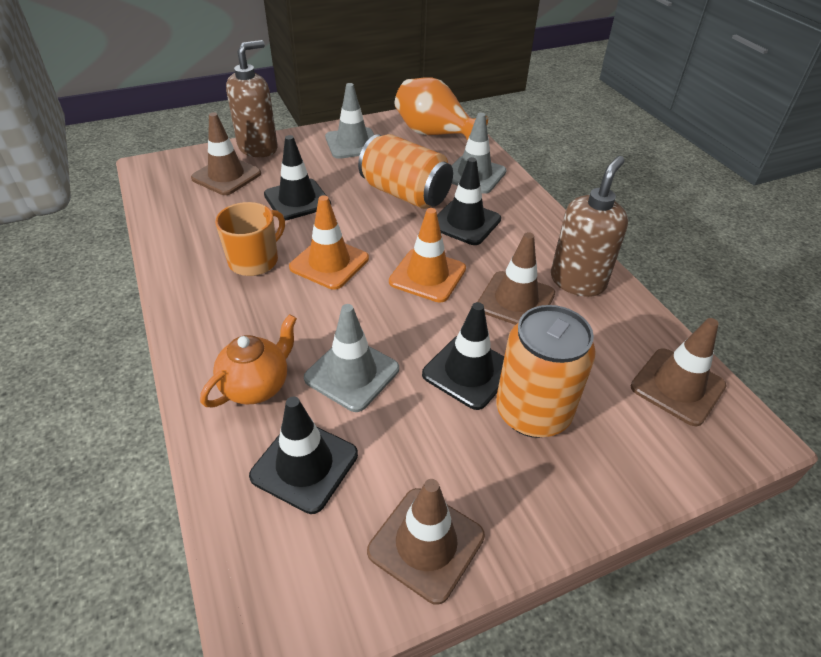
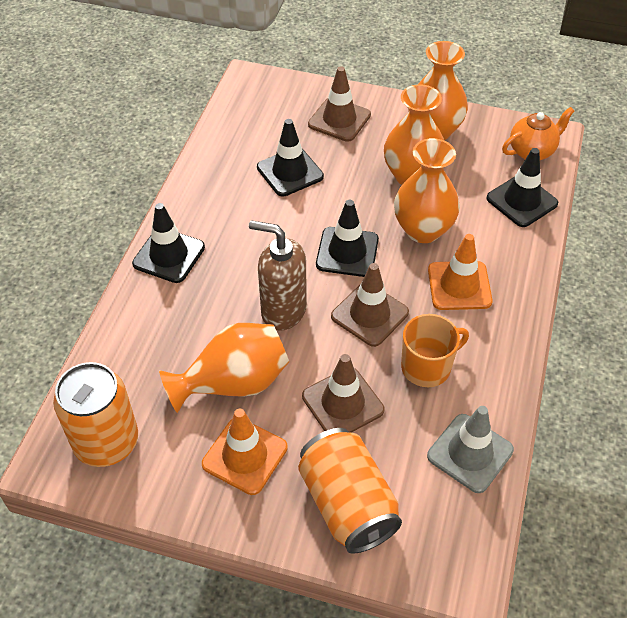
brown soap dispenser: [226,40,278,157] [551,156,628,297] = 2 -> [249,220,307,331] = 1
brown traffic cone: [191,112,261,195] [367,479,485,605] [478,232,555,325] [631,318,727,426] = 4 -> [302,354,384,433] [308,66,371,142] [331,263,409,347] = 3
grey traffic cone: [304,304,399,412] [325,83,374,159] [452,113,506,194] = 3 -> [427,406,514,493] = 1
orange vase: [395,77,488,141] = 1 -> [159,323,289,413] [384,84,444,185] [394,138,460,243] [408,41,468,140] = 4

